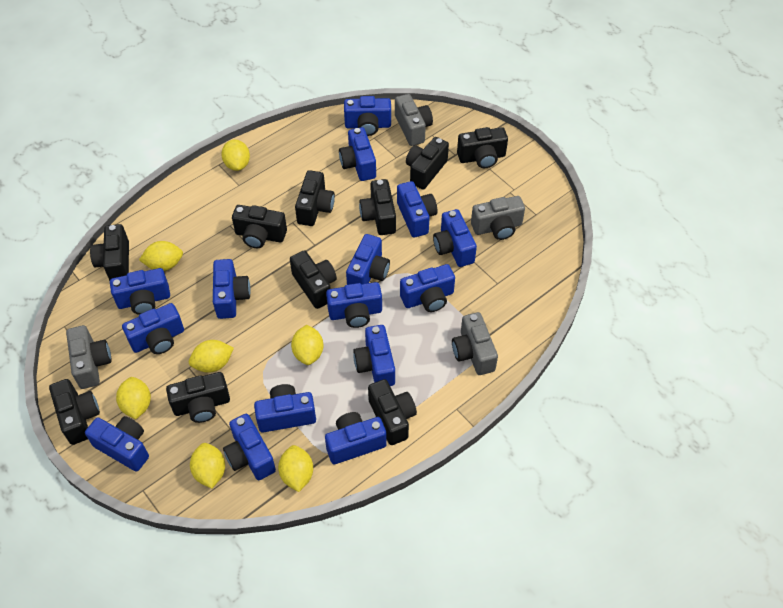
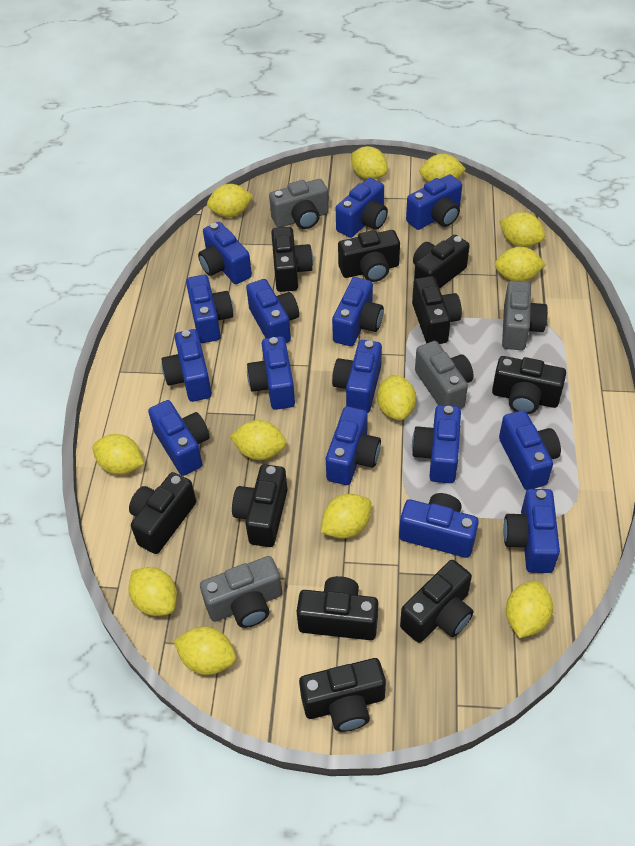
yellow lemon: [116,377,151,419] [139,241,183,271] [189,340,234,373] [190,443,225,488] [221,140,250,171] [278,445,313,492] [291,325,324,365] = 7 -> [92,434,144,475] [129,567,177,616] [174,627,236,675] [207,184,253,217] [230,420,287,460] [321,494,372,539] [351,146,388,180] [377,375,416,420] [419,154,466,182] [494,247,546,281] [499,212,545,247] [506,581,553,638] = 12

